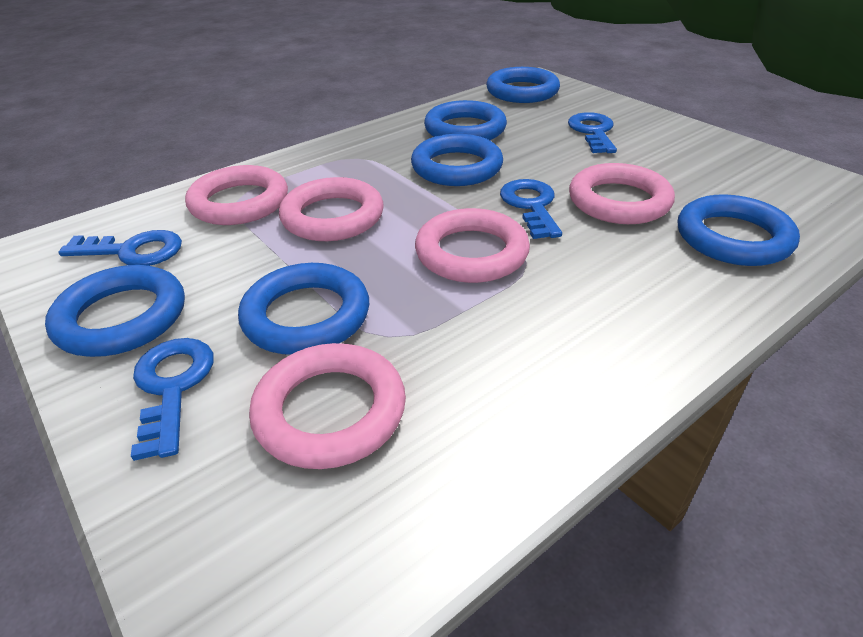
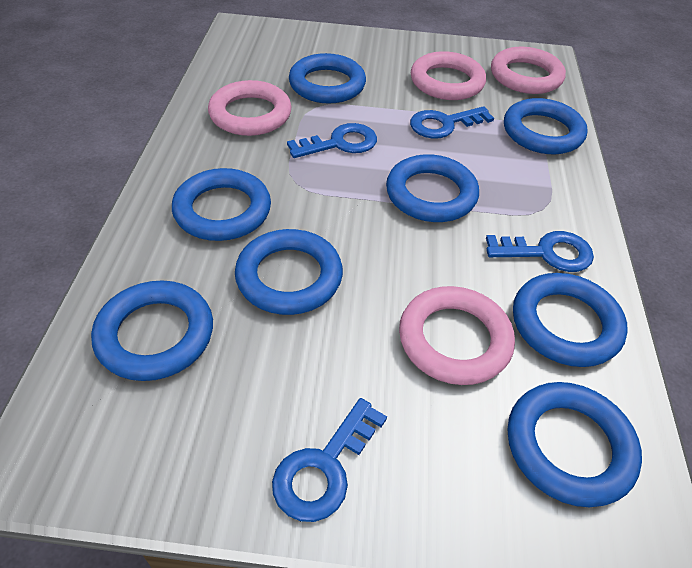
blue ring: [45,265,185,357] [238,263,369,355] [411,134,503,186] [424,100,507,140] [486,67,560,103] [678,194,800,266] = 6 -> [91,280,213,381] [172,168,271,241] [235,229,343,315] [289,53,366,103] [386,154,479,222] [504,98,588,154] [508,382,642,507] [513,273,628,367] = 8
pink ring: [185,165,288,225] [249,343,406,469] [279,177,384,241] [415,208,530,283] [569,163,675,224] = 5 -> [208,80,291,136] [399,286,515,385] [411,51,486,100] [491,47,566,94] = 4

